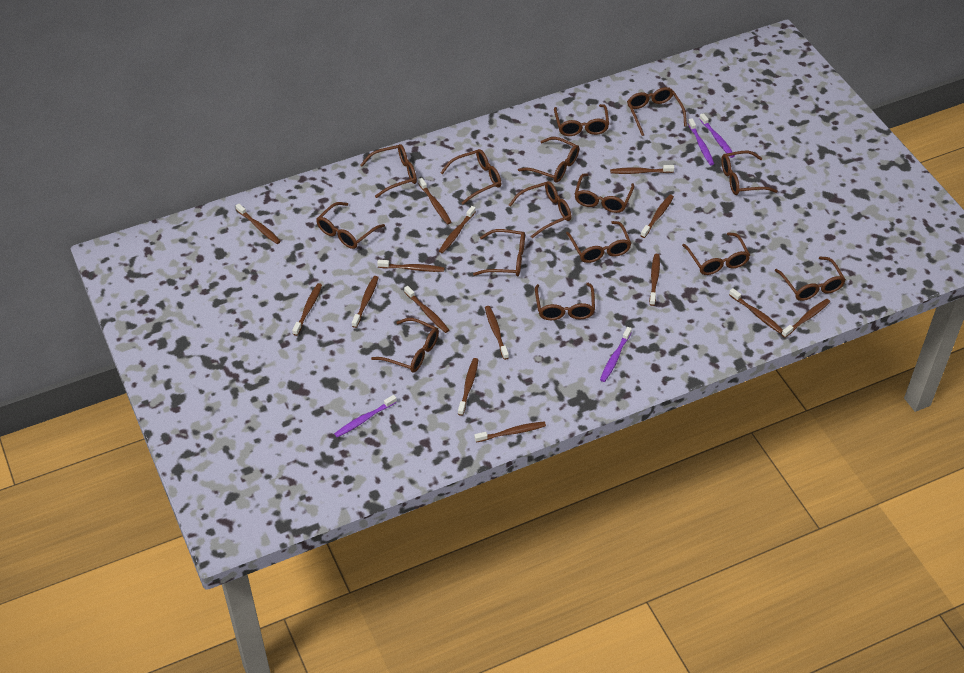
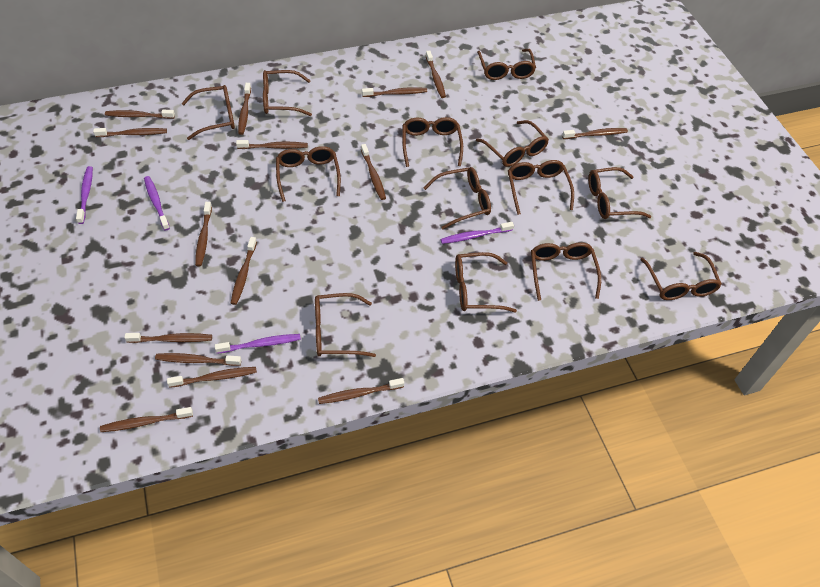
brown glasses: [316,202,385,249] [360,144,417,198] [371,318,439,373] [440,149,501,204] [473,229,525,276] [509,181,572,238] [518,137,579,183] [535,283,595,320] [554,104,609,136] [566,221,632,263] [574,173,634,213] [627,87,687,136] [682,232,750,275] [721,151,777,195] [775,256,846,301] = 15 -> [181,85,235,140] [263,70,312,116] [276,146,341,202] [315,293,376,357] [402,117,463,167] [424,167,491,229] [455,252,517,312] [476,120,549,167] [477,49,536,80] [508,160,574,215] [531,242,601,301] [588,167,651,219] [640,252,722,300] = 13

